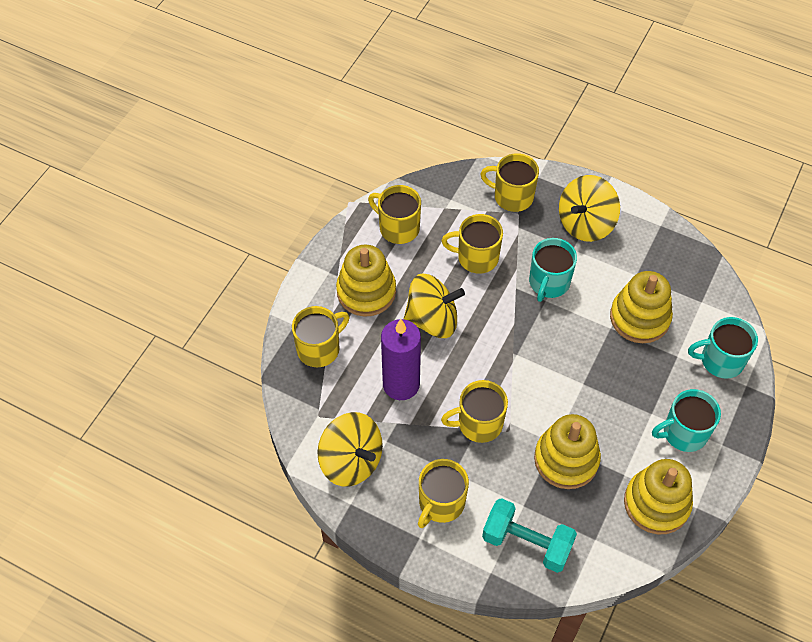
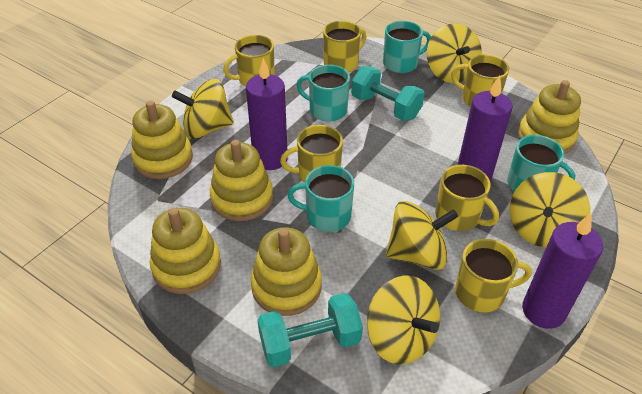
purple candle: [381,319,421,400] = 1 -> [246,58,288,170] [458,76,513,182] [522,212,603,329] = 3
turquoise dumbbell: [482,498,577,573] = 1 -> [257,293,363,367] [351,66,425,121] = 2
turquoise mug: [529,238,577,302] [652,389,721,452] [688,317,758,379] = 3 -> [287,165,354,232] [296,65,350,122] [383,21,431,73] [507,135,576,192] = 4
yellow spinning top: [317,412,383,487] [404,274,465,338] [559,175,620,242] = 3 -> [172,79,234,139] [367,276,440,365] [386,201,458,270] [427,24,482,83] [510,172,590,248] = 5
yellow stacking toy: [336,245,396,317] [534,414,601,489] [610,271,673,343] [624,459,693,534] = 4 -> [131,100,193,179] [150,208,221,294] [210,140,273,221] [251,227,322,316] [518,80,581,154] = 5

